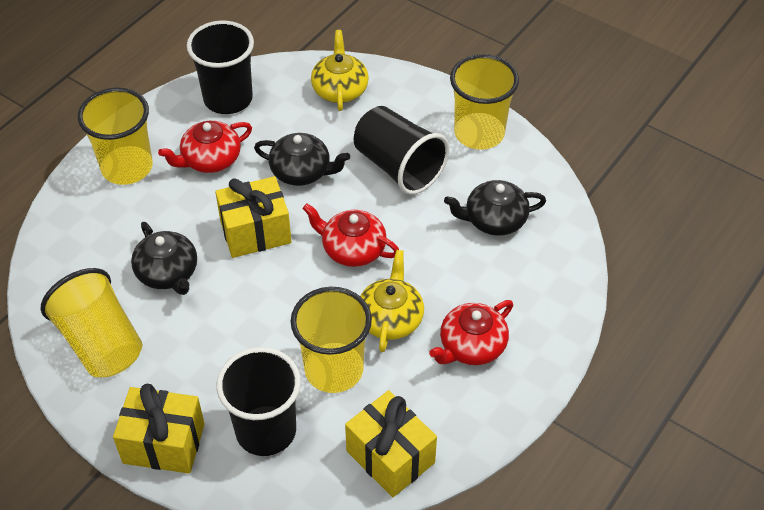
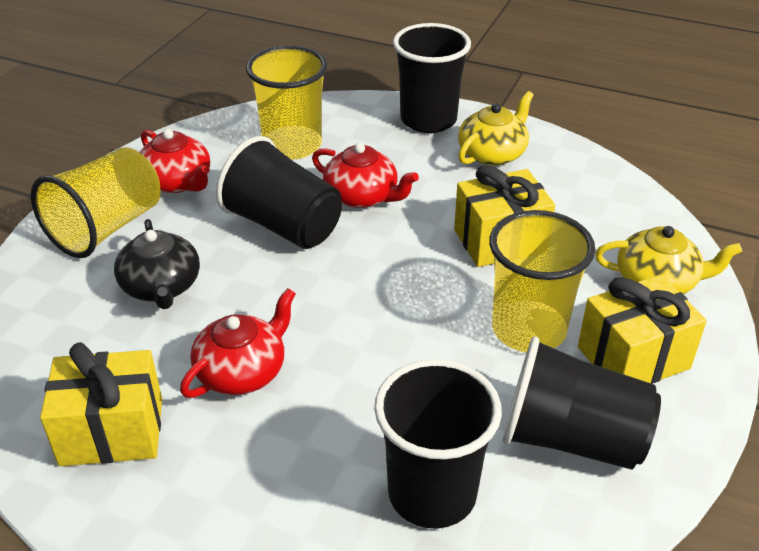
black cup: [187,20,254,114] [216,347,301,456] [353,106,449,195] = 3 -> [216,136,342,249] [374,359,502,529] [393,23,471,133] [502,336,661,470] = 4
black teapot: [131,222,197,295] [254,133,350,186] [444,180,546,236] = 3 -> [114,219,200,309] = 1
yellow cup: [41,268,143,377] [78,88,153,185] [290,287,372,393] [450,54,519,150] = 4 -> [31,147,161,258] [246,45,327,160] [489,210,595,353] = 3

